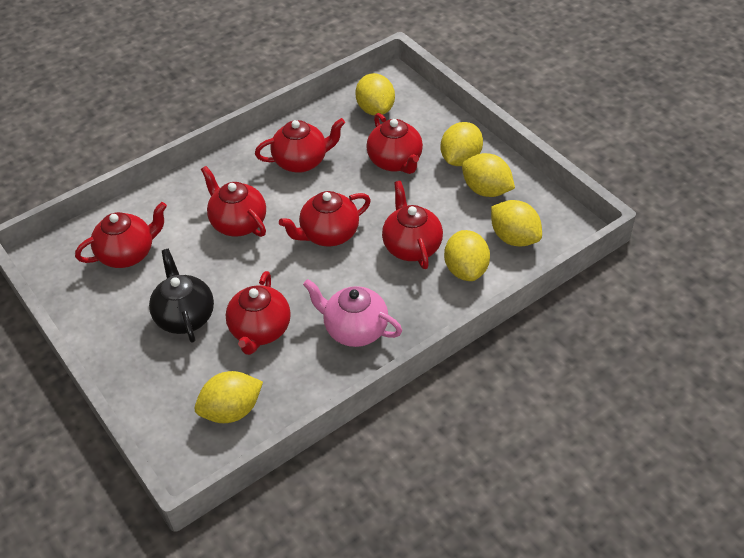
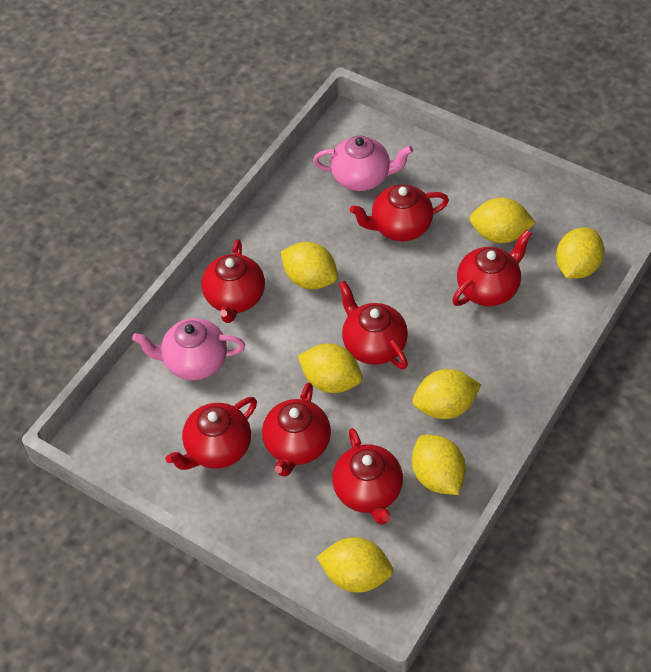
black teapot: [149,249,214,343] = 1 -> none = 0
pink teapot: [303,279,402,347] = 1 -> [132,318,245,380] [313,136,413,191] = 2
yellow lemon: [195,371,263,423] [355,73,395,116] [441,122,483,166] [444,230,490,281] [462,153,515,197] [491,200,542,247] = 6 -> [281,242,338,289] [298,344,362,393] [317,537,393,593] [412,435,466,495] [413,369,481,419] [469,198,536,243] [556,228,604,279] = 7

